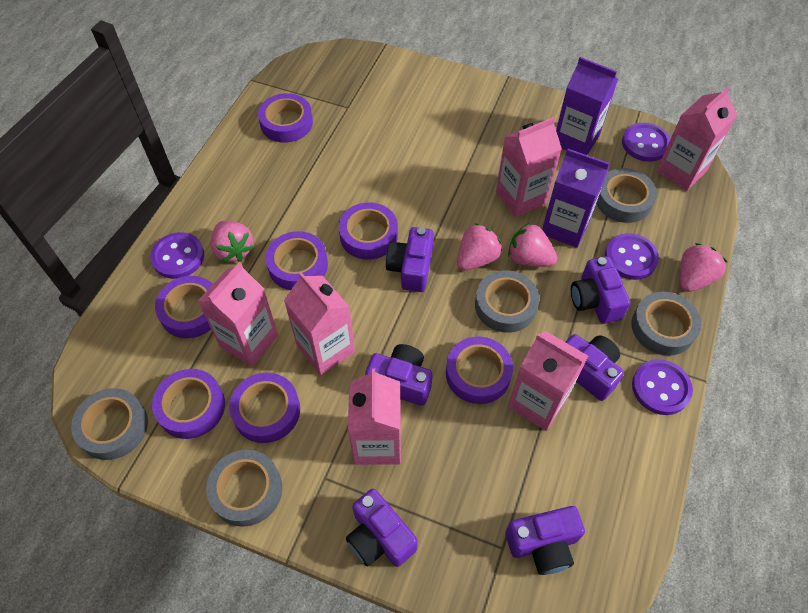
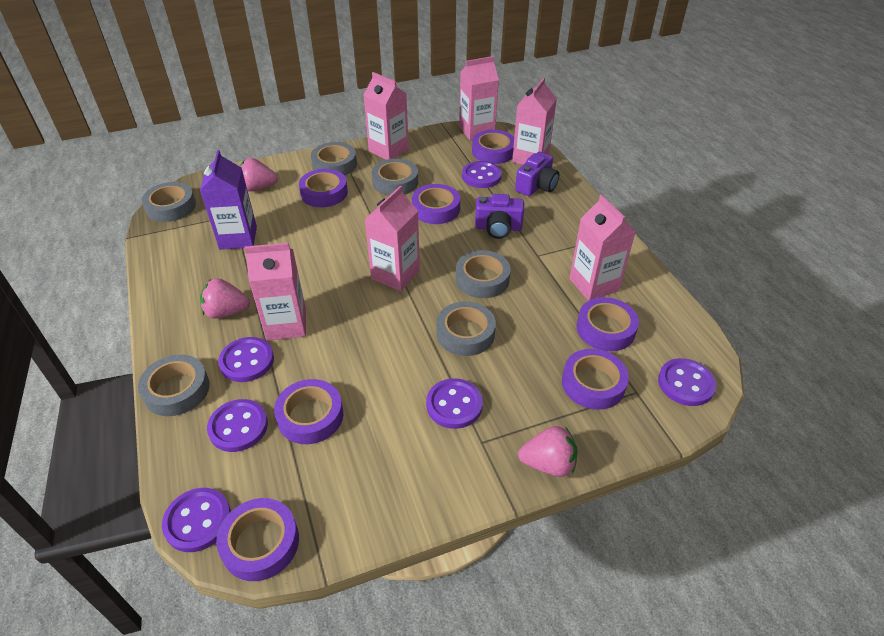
grey tape: [71,388,148,460] [206,450,282,526] [475,270,539,333] [596,168,657,223] [631,292,701,356] = 5 -> [138,355,210,416] [142,182,196,222] [311,142,357,176] [372,159,418,196] [436,301,496,356] [456,250,511,298] = 6
pink strawberry: [211,221,254,262] [457,223,502,271] [508,223,557,267] [680,243,727,292] = 4 -> [200,278,250,319] [240,158,278,191] [518,426,578,477] = 3
purple button: [150,232,204,279] [605,233,659,280] [622,123,670,162] [632,359,693,415] = 4 -> [162,488,231,552] [207,399,268,452] [218,337,274,382] [426,378,483,429] [462,161,502,188] [658,358,717,406] = 6
purple camera: [346,489,418,567] [365,344,432,406] [386,227,434,292] [505,506,585,575] [566,334,624,401] [571,256,631,324] = 6 -> [475,194,524,239] [515,152,559,196] = 2
purple carton: [542,149,609,248] [556,57,618,155] = 2 -> [200,150,257,250] = 1

